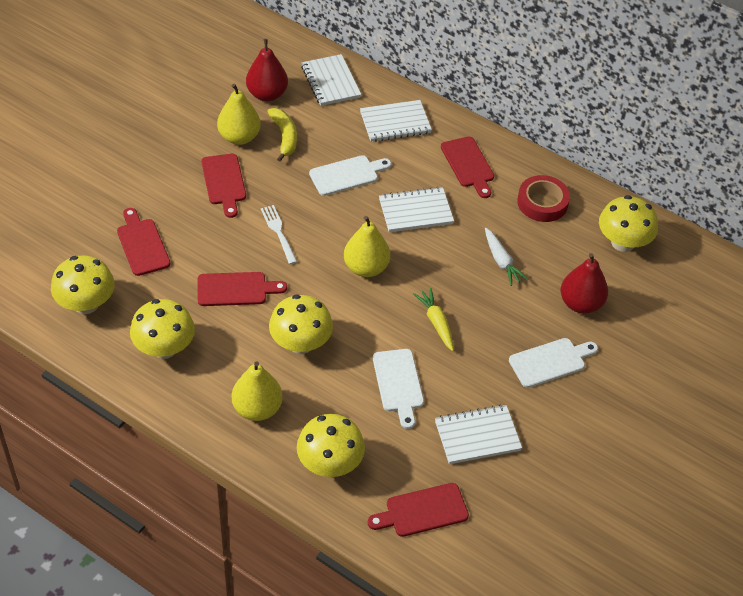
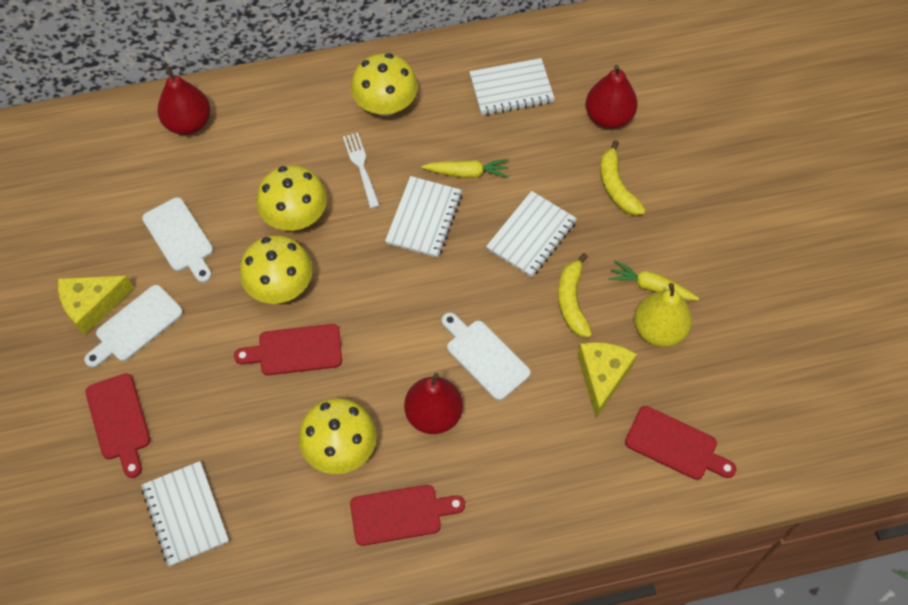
red cutting board: [117,208,170,276] [198,272,287,306] [202,154,246,218] [368,483,469,537] [441,137,494,198] = 5 -> [85,373,150,478] [234,324,342,375] [350,485,465,546] [625,406,736,480] = 4
red pear: [246,39,288,101] [561,253,608,314] = 2 -> [157,66,210,135] [404,373,463,434] [586,65,638,129] = 3
red tape: [517,175,570,222] = 1 -> none = 0
white carrot: [485,228,528,286] = 1 -> none = 0
yellow banana: [267,108,297,162] = 1 -> [558,253,592,338] [600,140,646,216] = 2
yellow carrot: [413,288,454,351] = 1 -> [421,159,509,178] [608,260,699,300] = 2
yellow cheese: none = 0 -> [58,276,134,336] [577,342,637,418] = 2
yellow mushroom: [51,255,115,314] [130,299,195,359] [269,295,333,354] [297,414,365,477] [599,195,658,252] = 5 -> [240,235,312,304] [256,165,327,231] [299,398,377,474] [351,53,418,116] = 4
yellow pear: [217,84,261,145] [232,361,283,421] [344,216,390,277] = 3 -> [634,283,692,347] = 1

